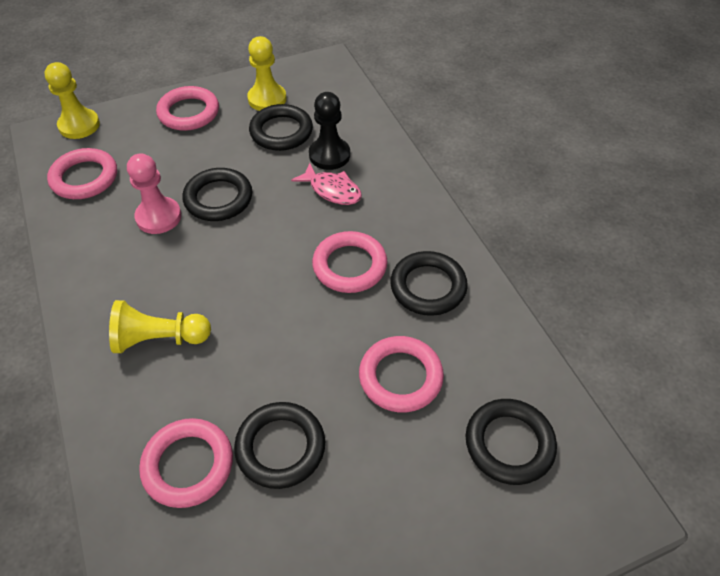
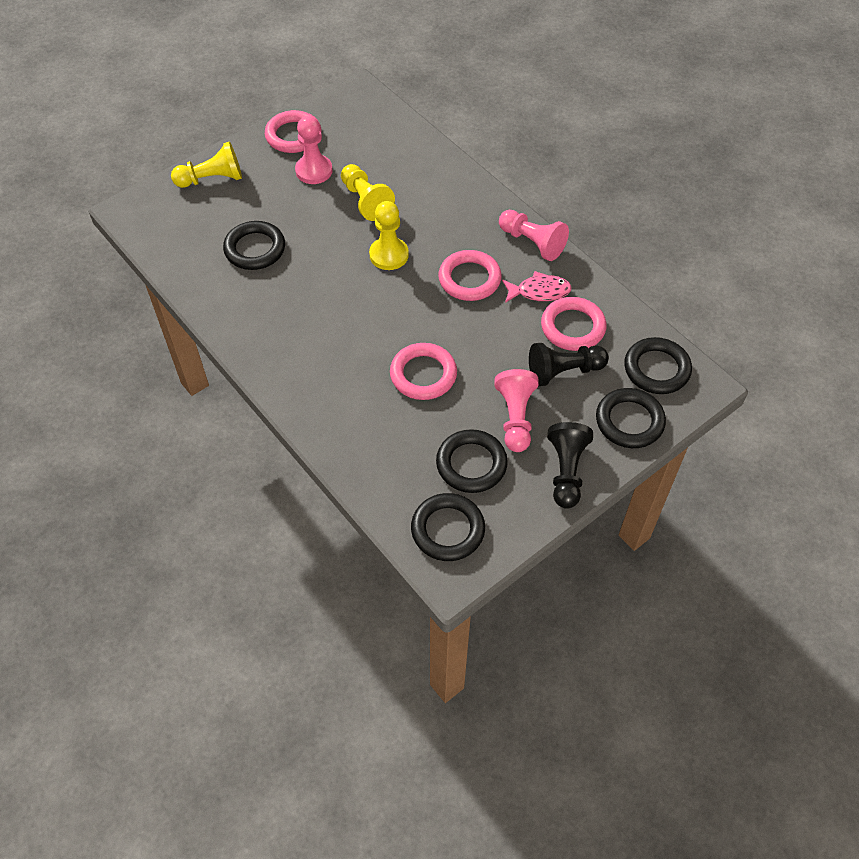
black pawn: [309,92,350,170] = 1 -> [529,343,609,386] [547,422,593,509] = 2
pink pawn: [127,153,181,234] = 1 -> [295,116,333,184] [495,369,539,452] [499,210,569,261] = 3
pink ring: [47,148,117,199] [139,418,233,508] [156,86,219,131] [312,231,388,293] [359,336,444,412] = 5 -> [265,110,321,153] [390,343,457,400] [438,250,502,301] [541,297,607,351] = 4

